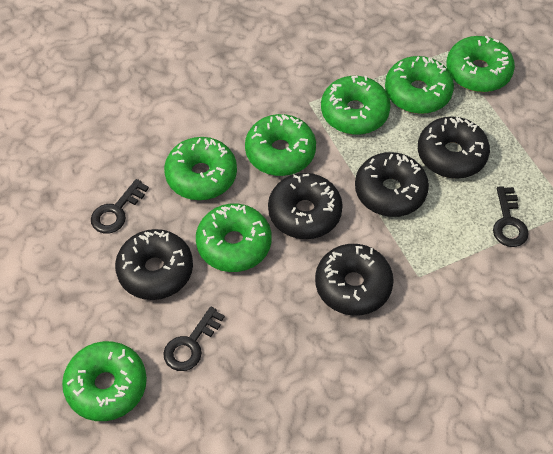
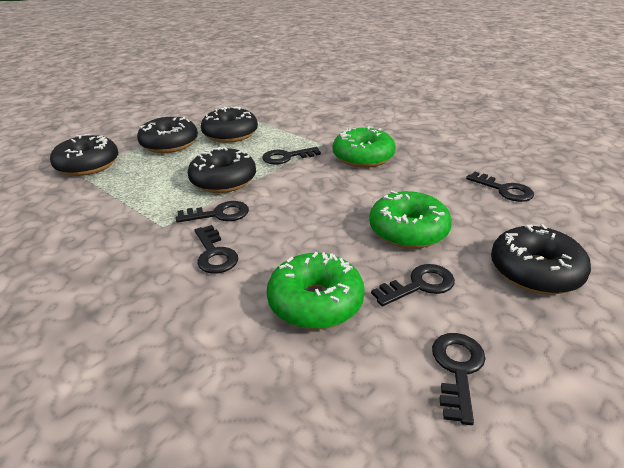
black key: [91,179,149,234] [163,307,225,371] [493,186,529,247] = 3 -> [176,201,249,223] [194,225,238,274] [262,147,321,165] [371,264,455,306] [432,333,485,425] [466,172,534,202] = 6
green donut: [62,341,147,421] [164,137,237,200] [196,204,272,272] [245,114,316,176] [321,76,391,135] [385,56,454,114] [446,36,515,92] = 7 -> [267,252,365,329] [333,126,396,168] [369,191,452,249] = 3

